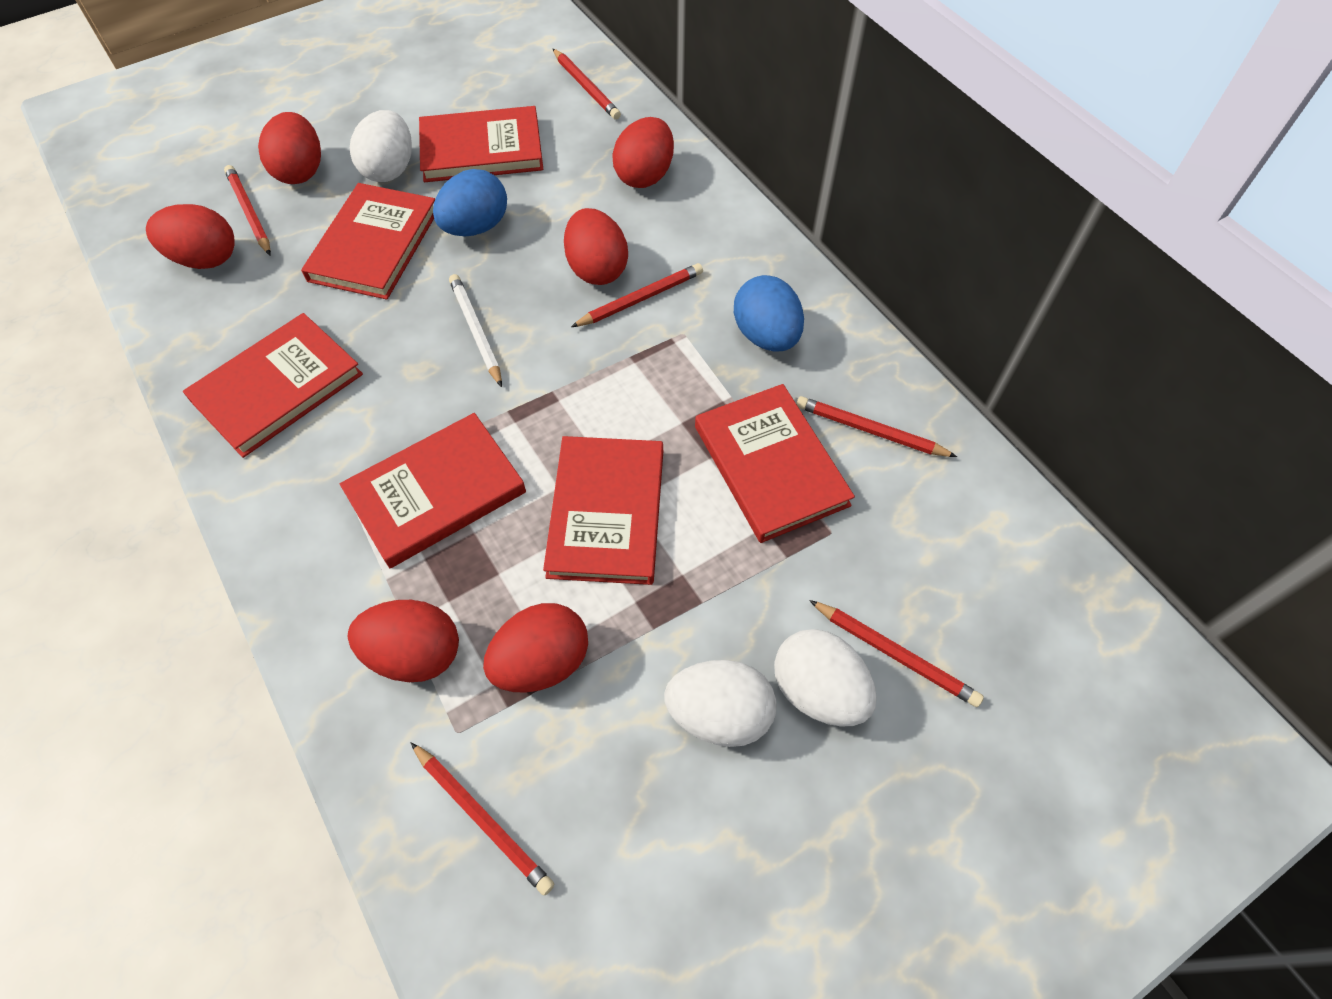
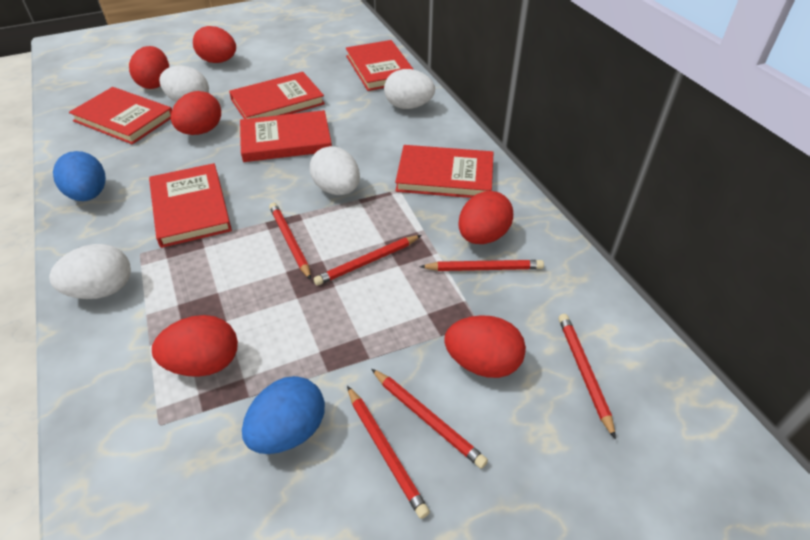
white egg: [350,110,412,182] [664,660,777,747] [774,629,877,726] = 3 -> [49,244,131,299] [159,66,209,102] [310,146,360,195] [384,69,435,109] = 4
white pencil: [449,274,502,387] = 1 -> none = 0

